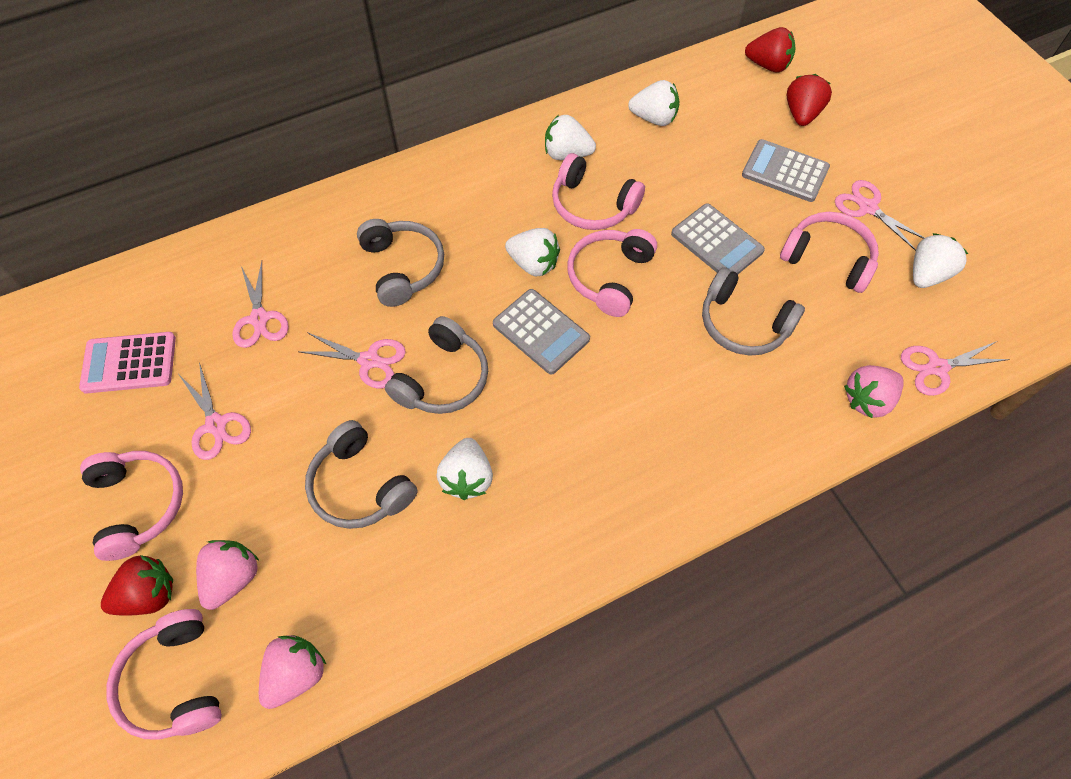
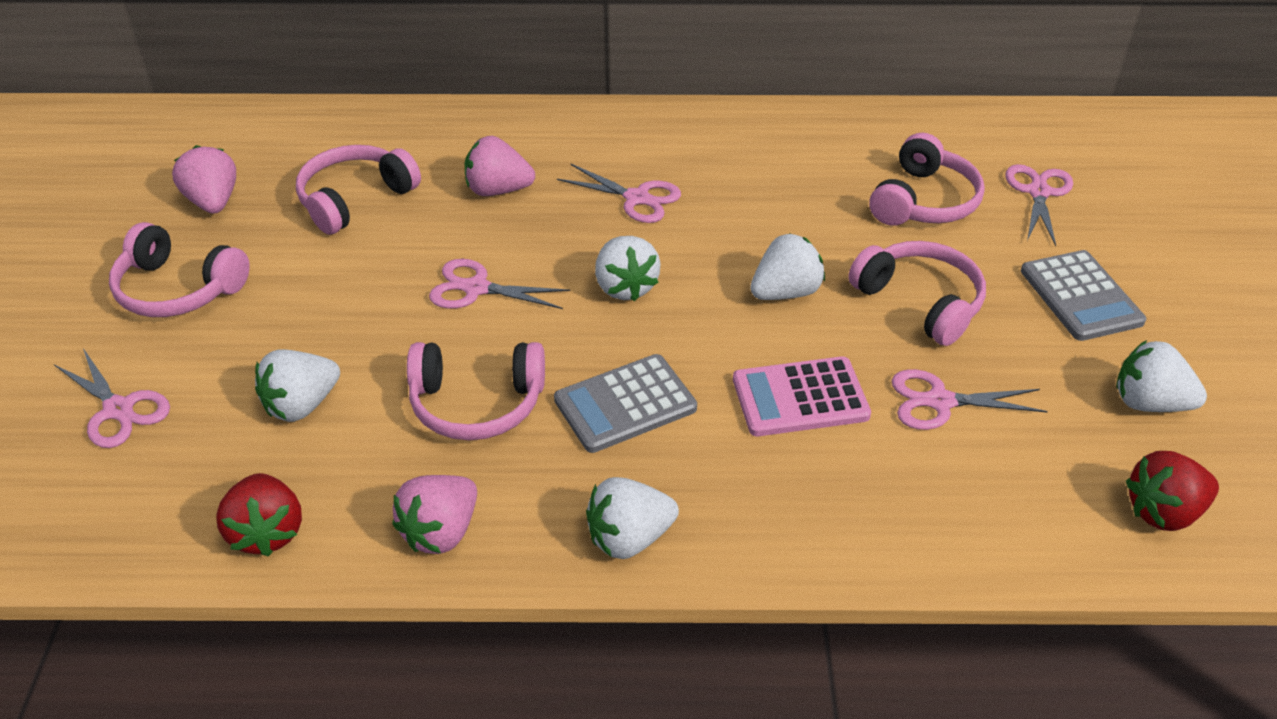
grey calculator: [493,289,590,374] [671,203,765,274] [742,139,830,202] = 3 -> [554,354,697,453] [1021,250,1146,341] = 2
grey headphones: [305,420,418,529] [357,219,444,307] [385,316,488,414] [702,267,805,356] = 4 -> none = 0
red strawberry: [101,555,173,616] [745,27,796,72] [787,74,832,126] = 3 -> [216,473,302,557] [1126,451,1219,531] = 2

